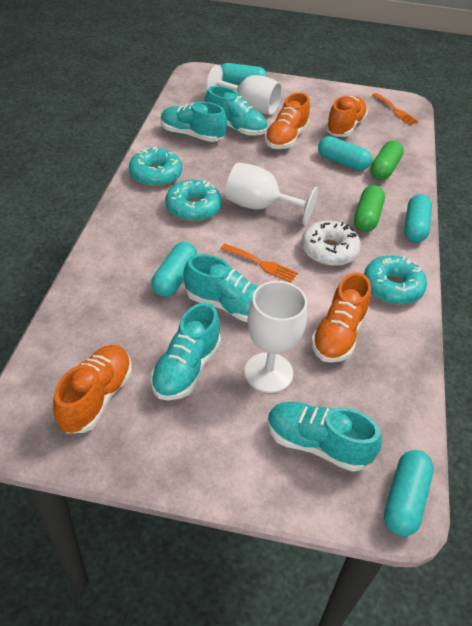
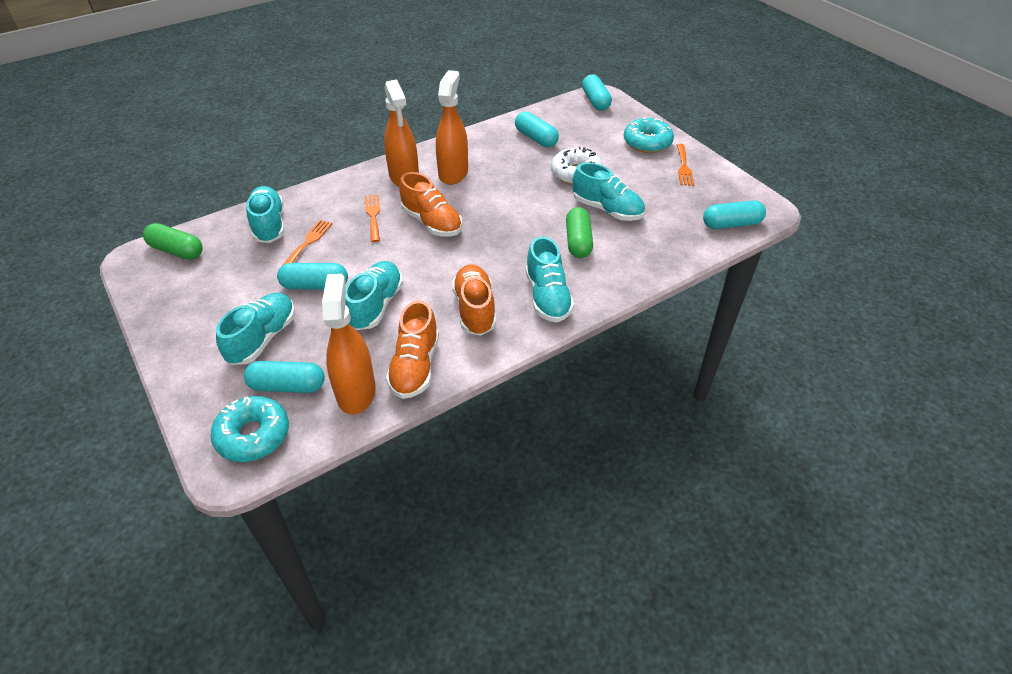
orange fork: [221,244,298,283] [372,93,418,125] = 2 -> [283,220,333,265] [365,194,380,242] [677,144,694,186] = 3
orange shoe: [53,345,132,433] [264,93,310,149] [311,272,371,363] [325,96,368,137] = 4 -> [386,300,439,399] [399,172,462,237] [452,264,496,336] = 3
orange spray bottle: none = 0 -> [322,274,376,415] [384,80,419,187] [436,70,468,185] = 3
turquoise donut: [129,147,182,187] [165,180,222,222] [364,255,427,305] = 3 -> [211,396,289,462] [624,117,674,153] = 2
white goblet: [206,65,282,115] [225,162,318,225] [244,281,307,393] = 3 -> none = 0

